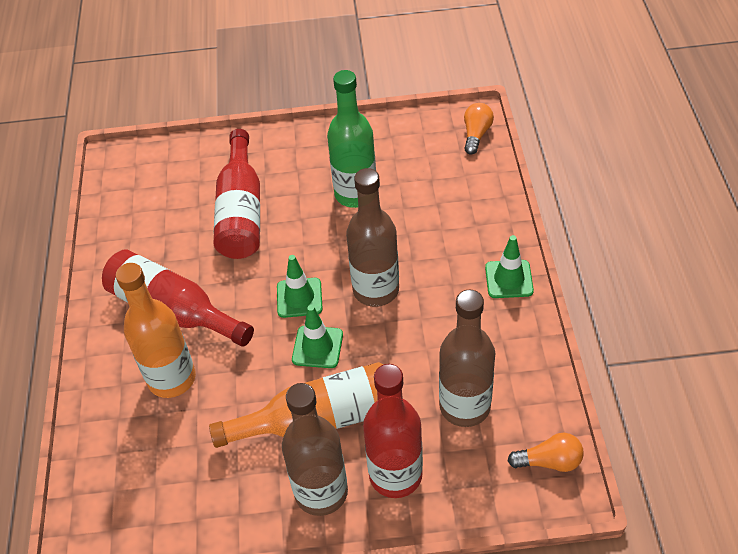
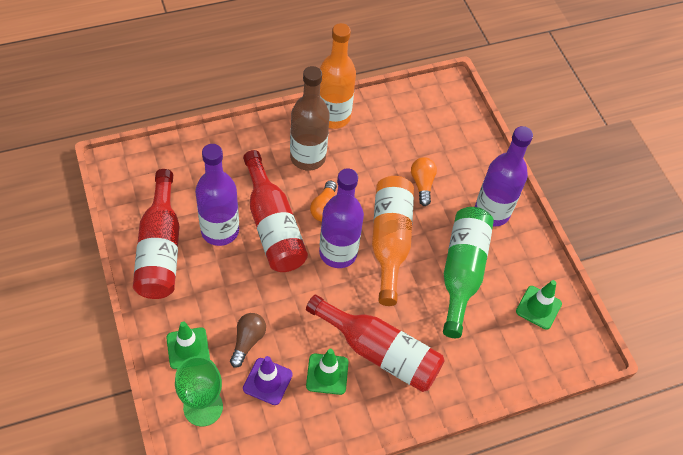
brown bottle: [282,383,348,516] [346,168,399,307] [439,289,495,427] = 3 -> [290,66,330,170] = 1
brown light bulb: none = 0 -> [230,313,266,368] = 1
green goblet: none = 0 -> [175,356,223,427] = 1
purple bottle: none = 0 -> [195,144,239,246] [319,169,364,268] [475,126,533,226] = 3
purple traffic cone: none = 0 -> [243,356,293,405] = 1

